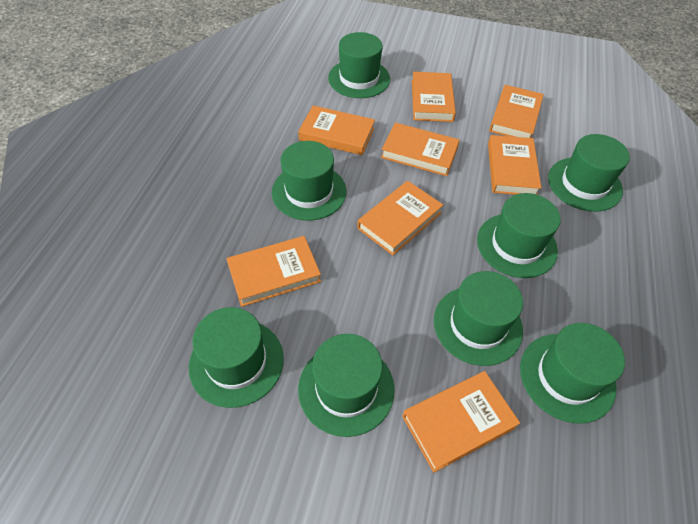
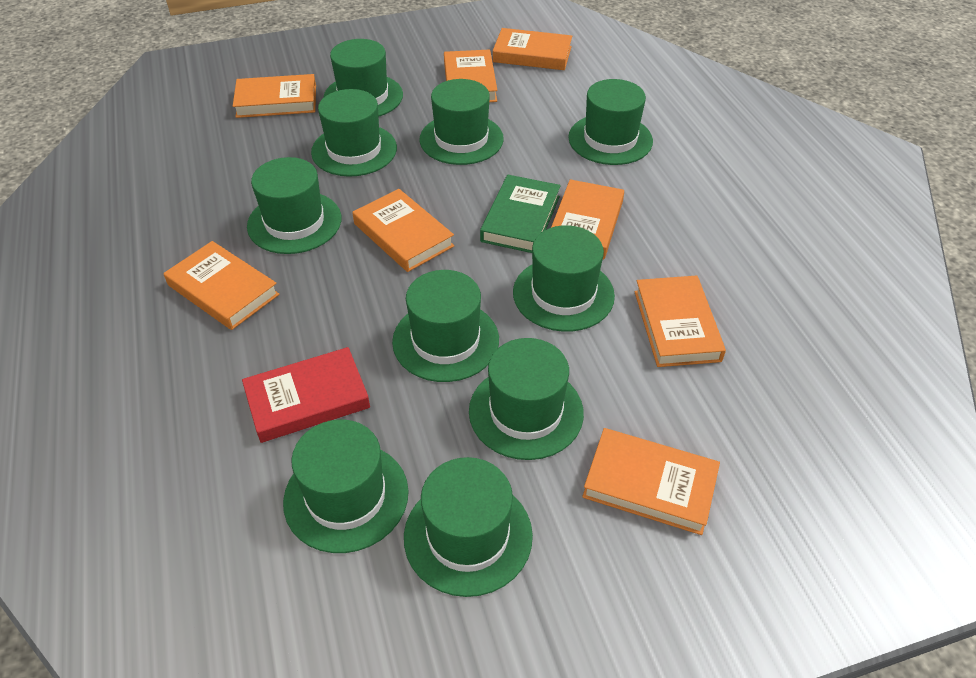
green book: none = 0 -> [480,175,561,253] = 1
green hat: [189,307,284,408] [272,141,346,221] [298,334,395,437] [328,32,390,98] [434,271,523,366] [477,193,561,278] [520,323,625,424] [548,134,630,212] = 8 -> [247,157,341,254] [283,420,409,553] [311,89,397,177] [324,39,403,117] [392,270,499,382] [404,457,533,597] [420,79,504,165] [469,338,584,460] [513,225,615,332] [568,79,653,165] = 10
red book: none = 0 -> [242,347,370,443] = 1

